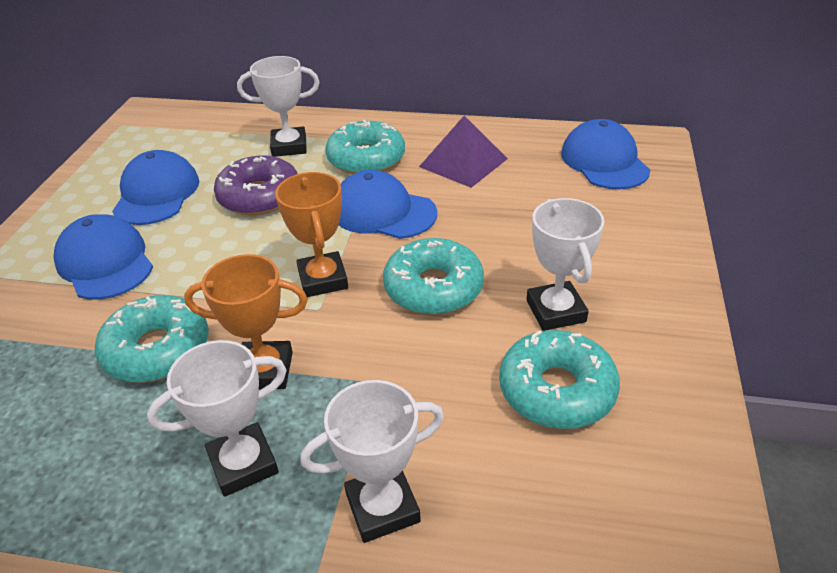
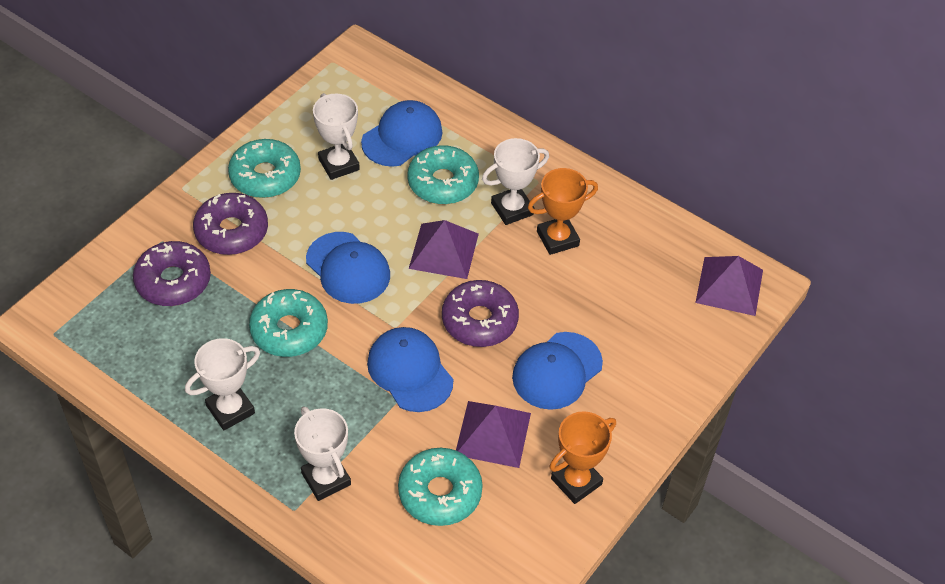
purple donut: [214,155,298,215] = 1 -> [133,241,211,306] [193,193,268,255] [442,280,519,347] = 3
purple pyramid: [419,116,508,188] = 1 -> [409,220,479,279] [456,401,531,468] [695,256,763,316] = 3

